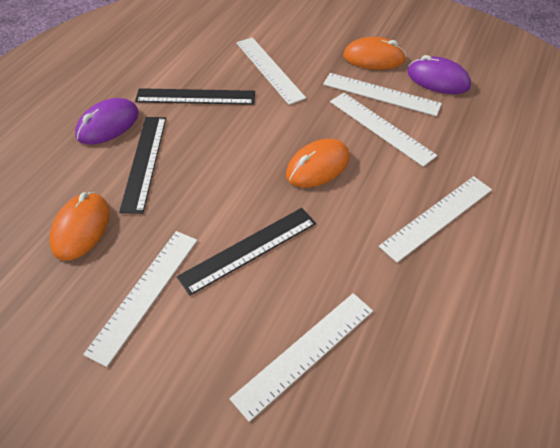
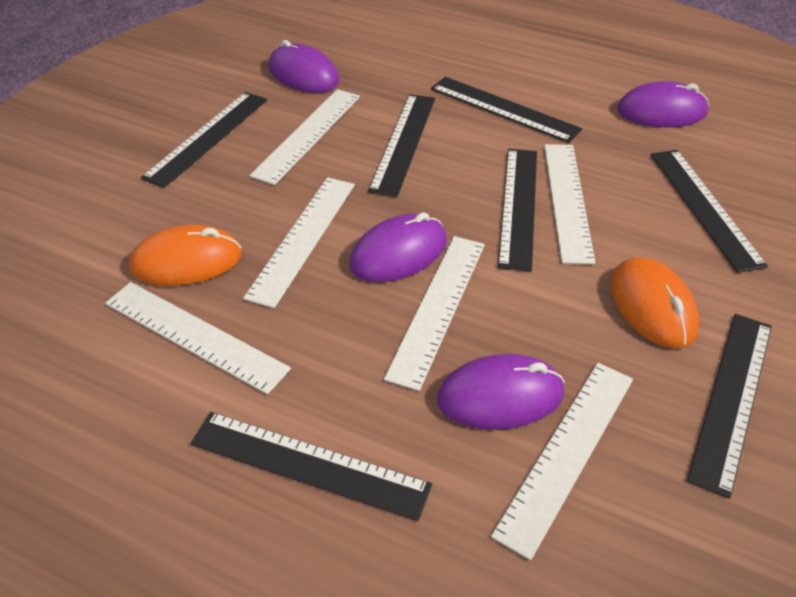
black ruler: [119,117,166,214] [135,88,255,105] [177,208,316,296] = 3 -> [141,92,267,188] [191,412,432,521] [368,94,435,197] [431,77,582,143] [498,149,537,271] [651,150,768,273] [687,314,772,498] = 7
orange mouse: [49,192,110,260] [286,139,350,188] [343,37,407,70] = 3 -> [129,225,242,286] [611,257,699,348] = 2
purple mouse: [75,98,139,145] [407,55,471,94] = 2 -> [268,40,339,93] [349,212,447,282] [437,354,565,430] [617,81,709,128] = 4

